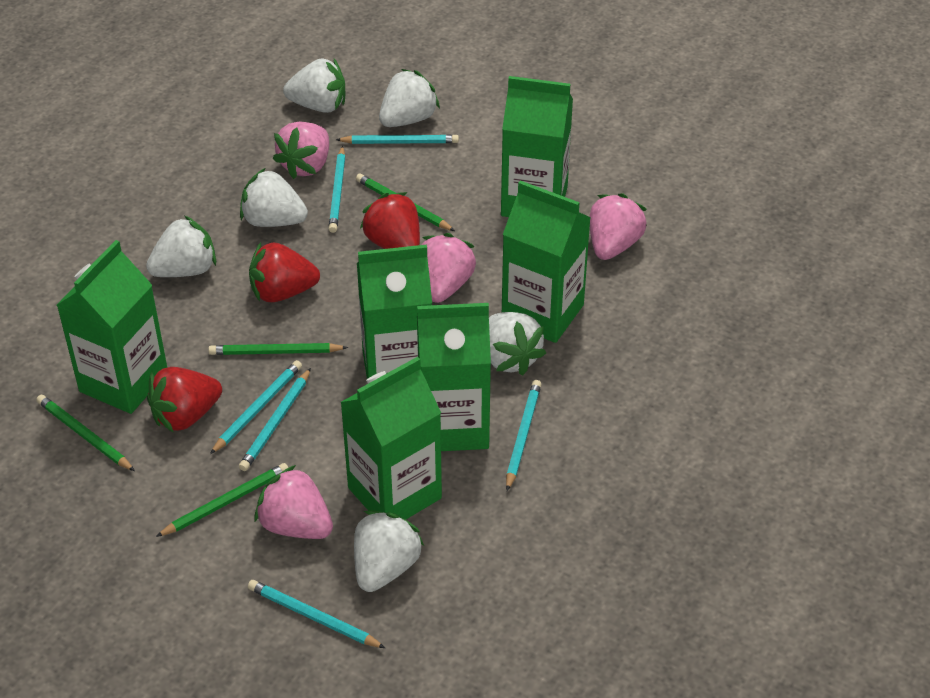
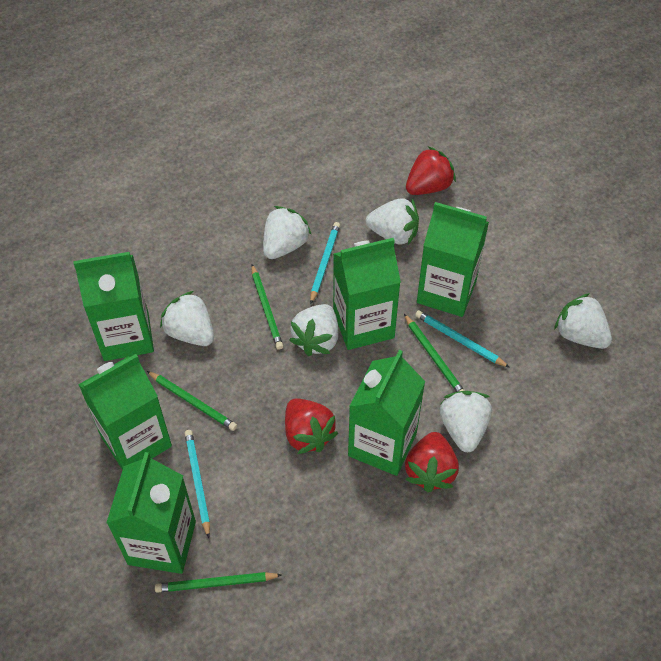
pink strawberry: [254,465,333,539] [273,122,329,179] [422,233,476,303] [590,193,647,260] = 4 -> none = 0
turquoise pencil: [210,360,302,454] [239,368,311,471] [248,580,385,648] [329,146,345,233] [336,135,459,144] [506,380,542,491] = 6 -> [185,430,210,538] [310,222,340,304] [415,310,510,368] = 3

